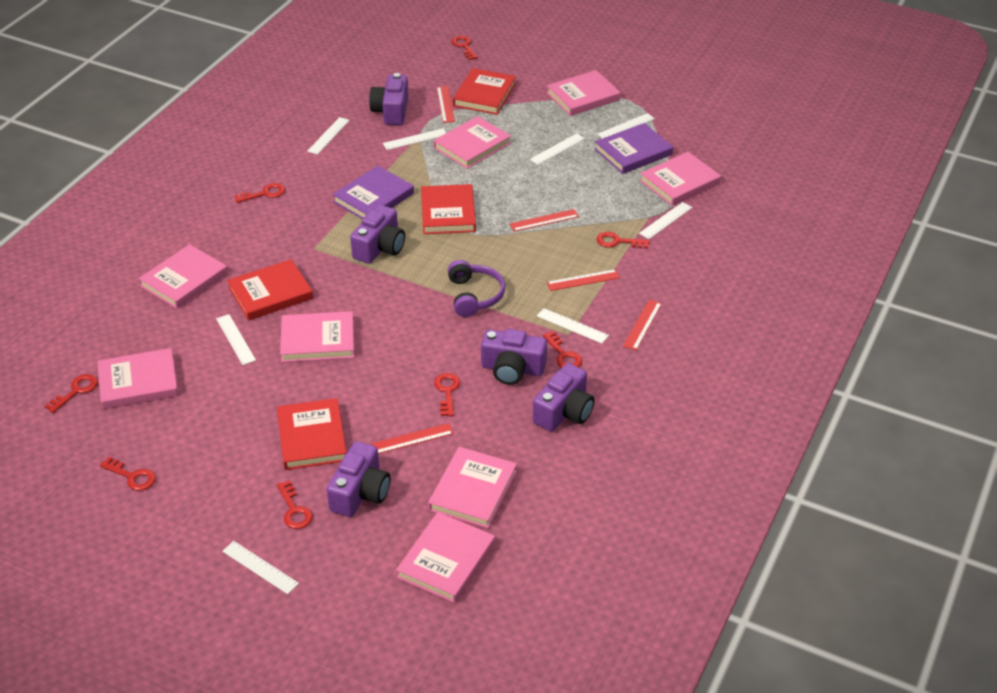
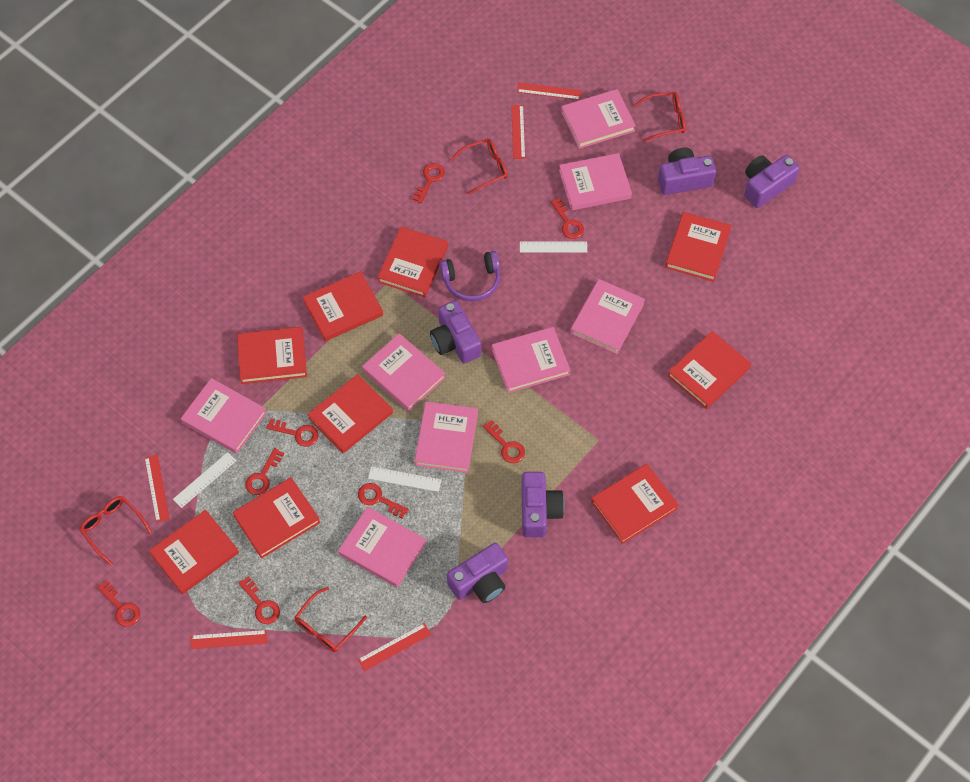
purple book: [332,166,414,219] [594,123,673,174] = 2 -> none = 0
red book: [227,259,313,321] [277,398,346,470] [421,184,476,234] [453,68,516,115] = 4 -> [149,510,239,594] [232,477,320,559] [237,327,307,384] [303,271,383,341] [307,374,393,454] [377,226,448,298] [591,464,679,544] [665,212,732,282] [667,331,751,409] = 9
red glasses: none = 0 -> [80,496,152,565] [294,587,367,652] [451,139,508,195] [634,92,686,142] = 4
white ruler: [216,314,256,365] [222,541,299,594] [307,117,350,155] [383,128,446,150] [530,133,585,165] [537,308,609,344] [597,113,655,139] [639,202,693,239] = 8 -> [173,452,236,508] [368,467,441,492] [520,241,587,253] = 3

